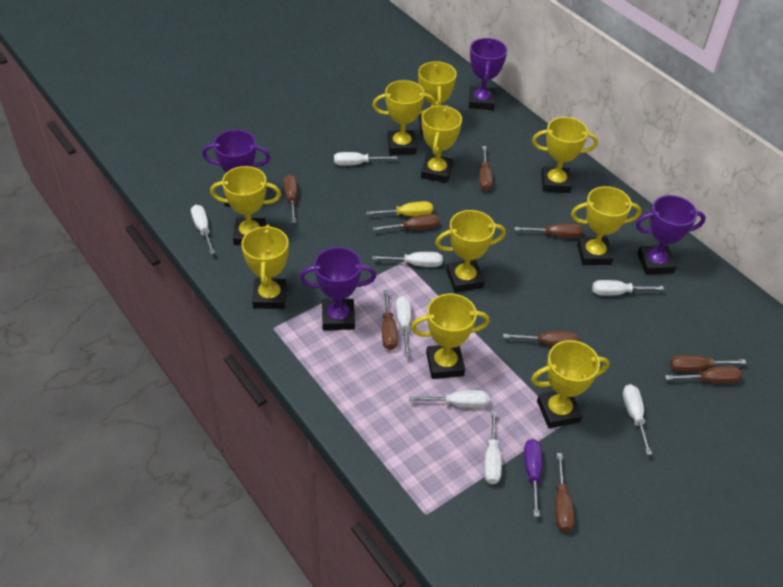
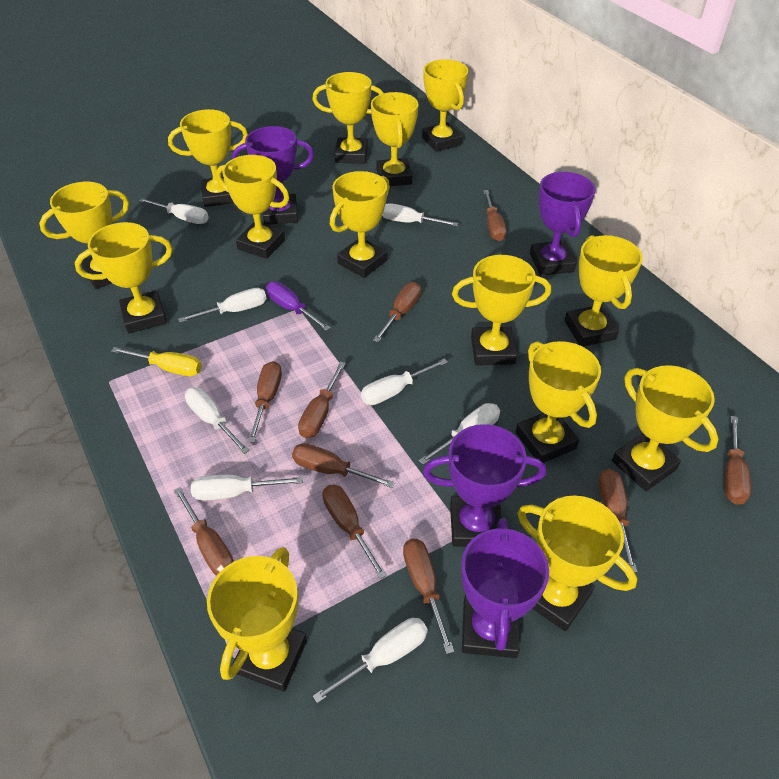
brown screwdriver: [283,174,297,223] [372,214,439,231] [382,290,398,350] [479,146,493,191] [503,331,579,346] [514,223,583,238] [555,453,574,532] [665,366,742,383] [670,355,746,372] = 9 -> [174,487,234,576] [248,361,282,442] [292,443,395,488] [298,362,346,438] [322,485,387,579] [373,282,421,342] [403,539,454,654] [483,190,506,241] [598,469,637,572] [724,416,751,505] = 10
yellow trophy: [210,166,281,245] [241,225,289,309] [372,80,436,155] [411,294,490,379] [418,61,457,135] [421,105,462,183] [435,210,506,292] [531,340,609,428] [532,117,598,193] [571,186,641,265] = 10 -> [39,182,129,289] [75,222,173,333] [168,109,248,207] [207,547,307,692] [216,155,289,259] [312,72,383,164] [330,171,390,278] [371,92,419,186] [422,59,468,152] [452,255,551,365] [516,341,601,463] [518,495,637,632] [564,235,643,347] [612,365,718,491] = 14

